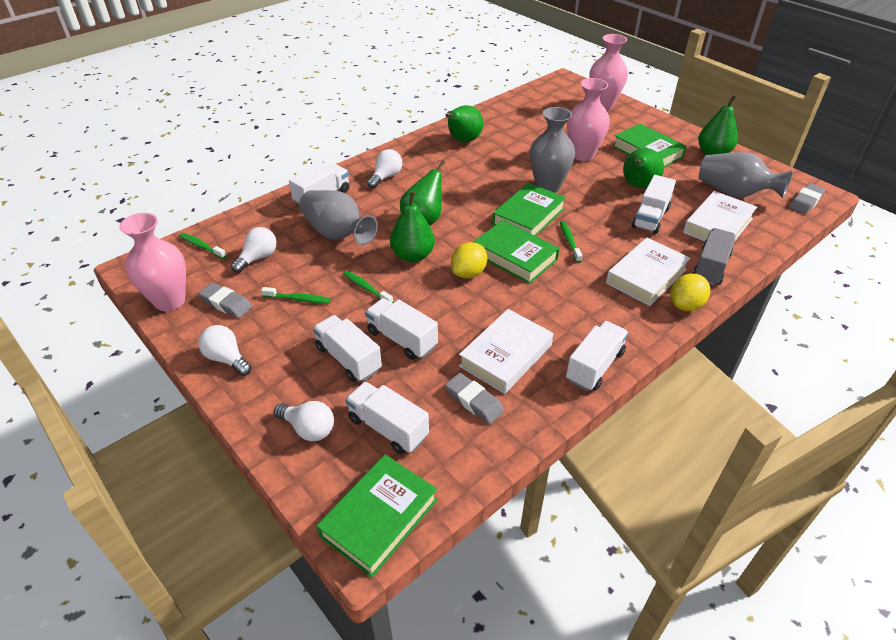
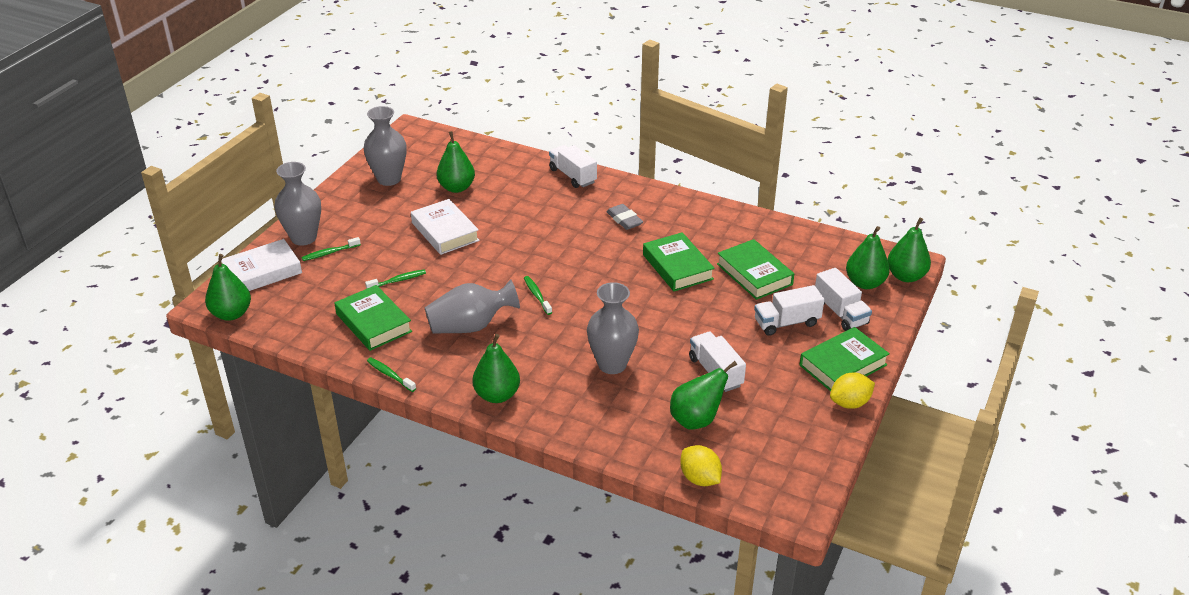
green pear: [390,191,435,262] [400,160,445,226] [445,105,483,142] [623,148,664,188] [698,95,738,155] = 5 -> [205,254,251,321] [436,131,475,193] [472,334,520,403] [670,361,737,429] [846,226,890,289] [888,218,931,282] = 6
grey eraser: [198,283,252,318] [445,373,504,424] [789,183,826,214] = 3 -> [606,204,643,230] = 1
grey truck: [692,228,736,286] = 1 -> none = 0
grey vase: [299,190,378,245] [530,107,575,193] [699,152,793,198] = 3 -> [274,162,321,246] [363,106,407,186] [425,279,520,334] [587,282,639,374] = 4
pink vase: [119,213,186,311] [567,78,610,161] [589,34,628,110] = 3 -> none = 0
white book: [459,309,553,394] [606,238,690,306] [683,191,757,242] = 3 -> [221,239,302,291] [411,199,479,255] = 2
white light bulb: [198,325,252,376] [231,227,277,273] [274,401,334,441] [367,149,402,188] = 4 -> none = 0
white truck: [289,163,350,205] [313,315,382,382] [345,382,429,454] [365,298,438,360] [566,321,629,391] [632,175,676,234] = 6 -> [549,145,597,188] [689,332,746,392] [754,285,825,336] [815,268,872,331] = 4

